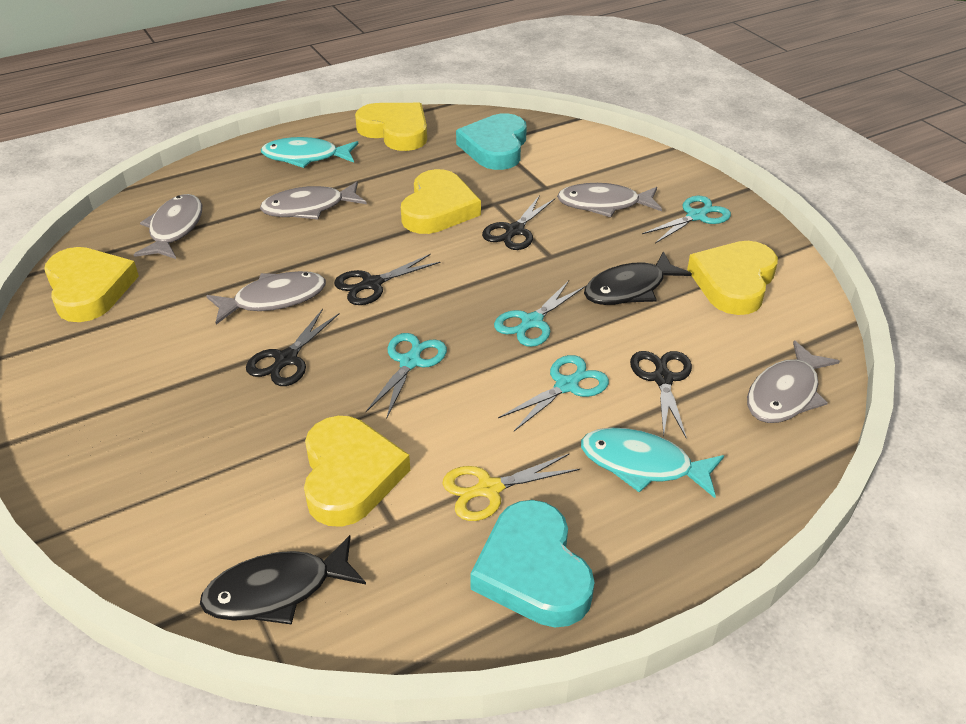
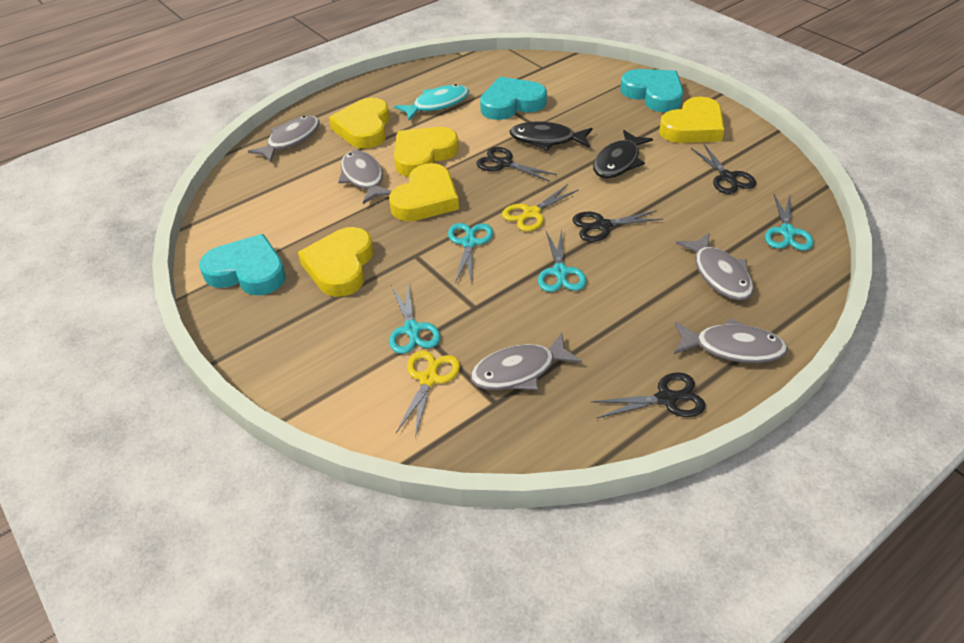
turquoise fish: [261,137,358,168] [581,428,724,498] = 2 -> [394,84,469,121] = 1
turquoise heart: [456,113,527,170] [470,500,595,627] = 2 -> [199,234,286,295] [480,77,547,120] [620,69,683,112] = 3
yellow scissors: [443,454,580,521] = 1 -> [396,351,460,437] [502,184,578,231] = 2

